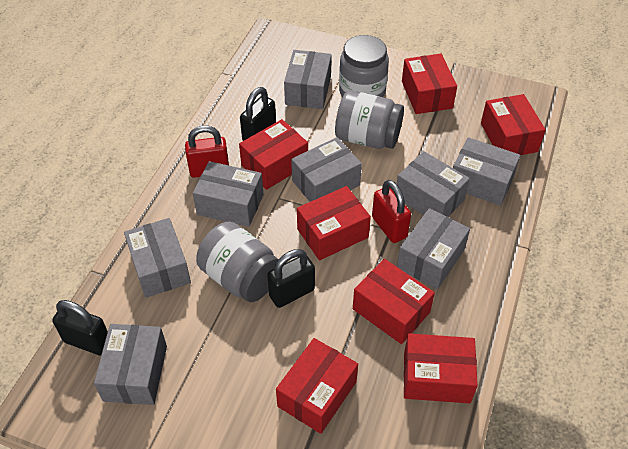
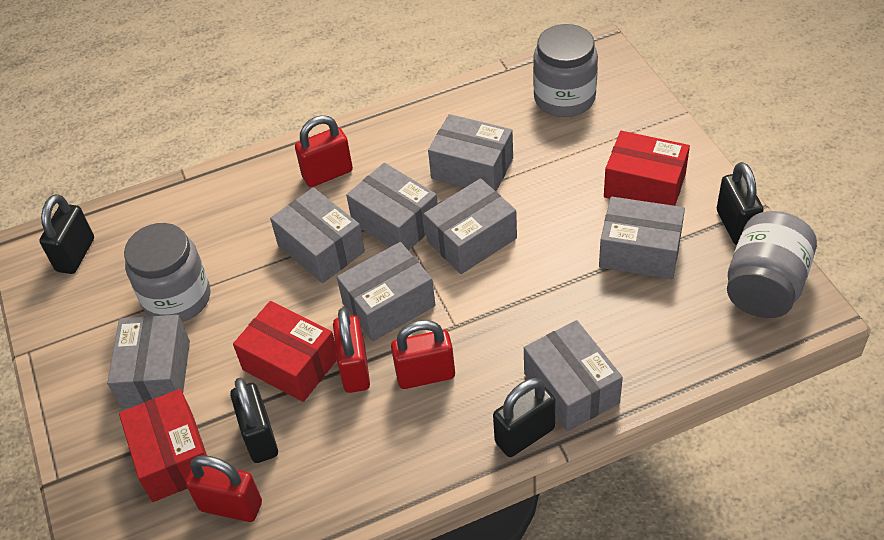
black padlock: [52,300,108,355] [240,87,276,141] [267,249,315,308] = 3 -> [39,194,94,274] [230,378,278,463] [493,378,556,457] [717,162,764,245] = 4
red box: [239,119,308,190] [276,338,358,434] [297,186,371,260] [353,259,435,344] [402,54,457,114] [404,333,478,403] [481,94,546,156] = 7 -> [119,389,207,502] [233,301,337,402] [604,131,690,206] = 3
red padlock: [185,125,229,178] [372,180,411,243] = 2 -> [186,455,262,522] [295,115,353,187] [333,308,370,393] [391,320,455,389] = 4

